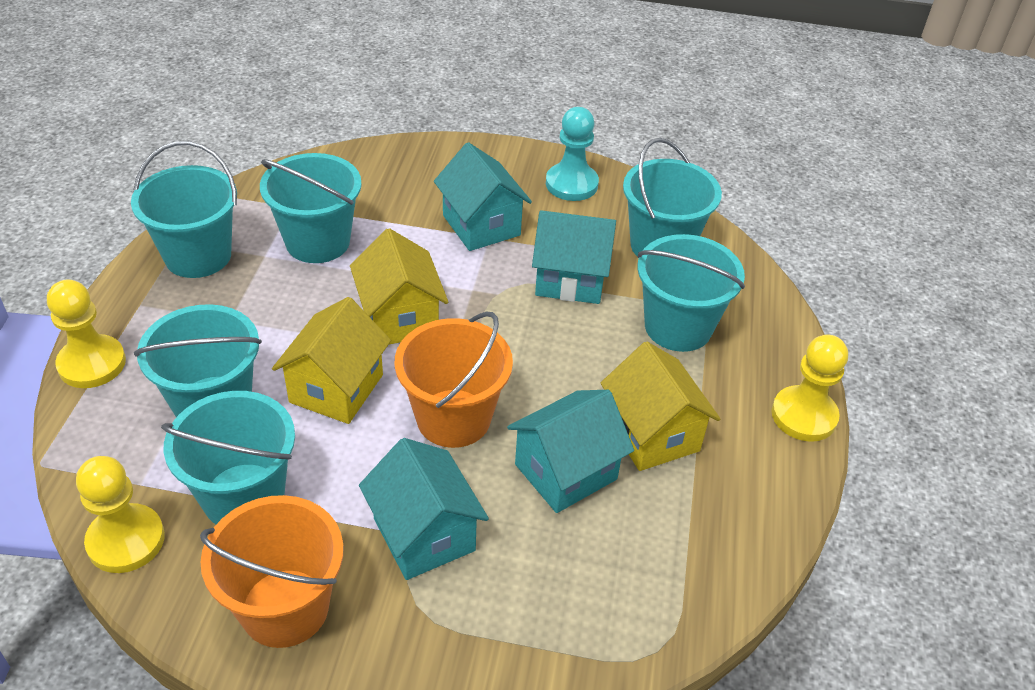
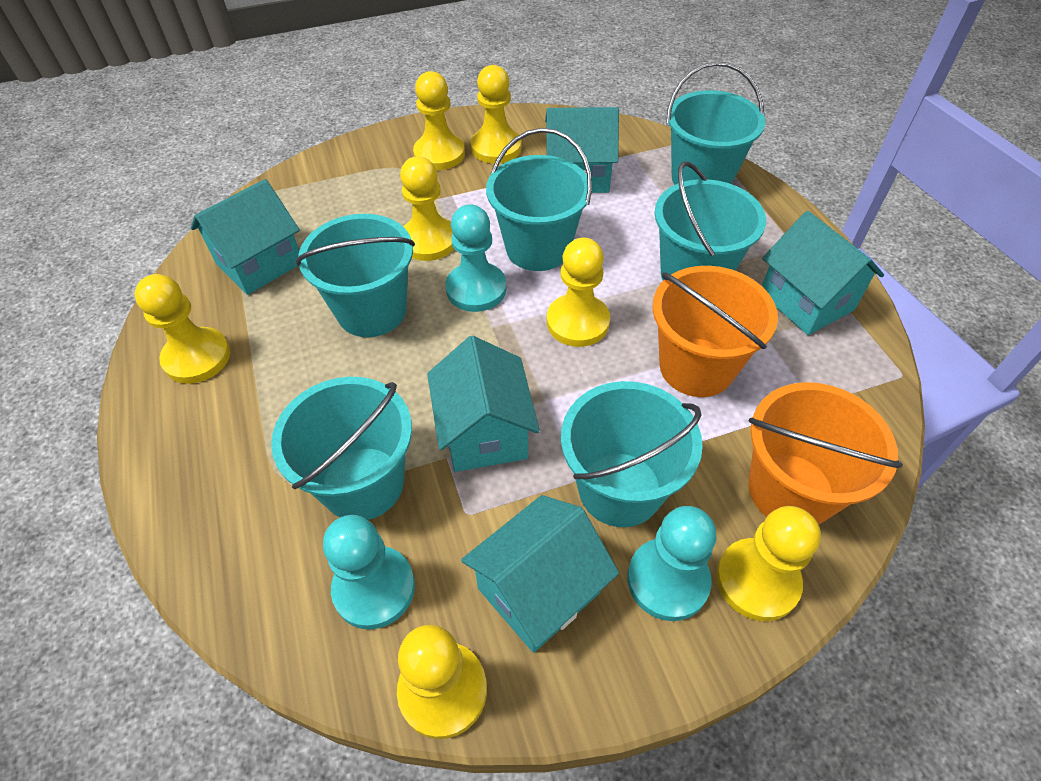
turquoise house: [359,438,489,580] [434,142,532,251] [507,390,634,513] [532,210,616,304] = 4 -> [191,179,300,295] [427,336,540,472] [461,495,619,653] [545,107,619,193] [762,211,884,335] = 5
turquoise pawn: [546,107,599,201] = 1 -> [323,515,415,630] [445,204,506,312] [627,506,717,621] = 3
yellow house: [272,297,391,424] [350,228,448,344] [601,341,720,471] = 3 -> none = 0
yellow pawn: [47,280,126,388] [76,456,165,573] [771,334,848,442] = 3 -> [135,274,230,384] [397,625,487,739] [400,156,454,261] [413,71,465,170] [471,65,522,164] [547,238,610,347] [716,506,821,621] = 7

